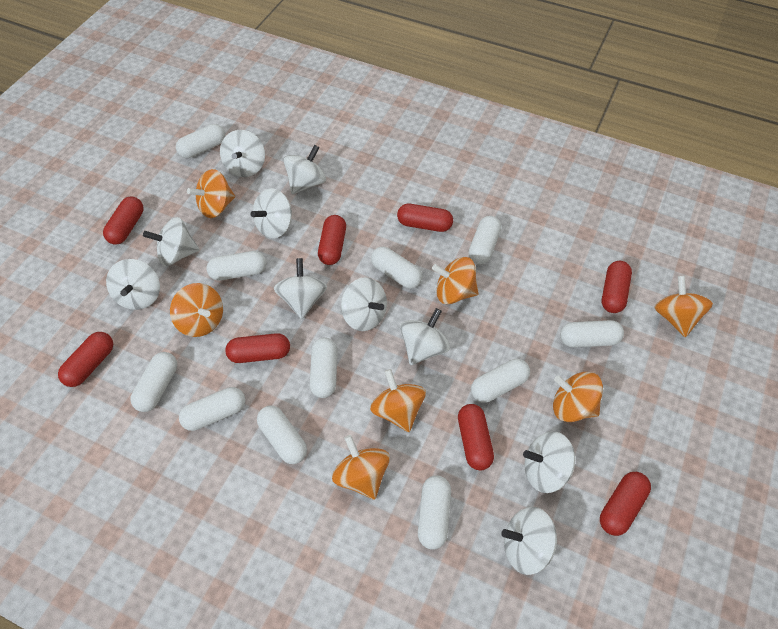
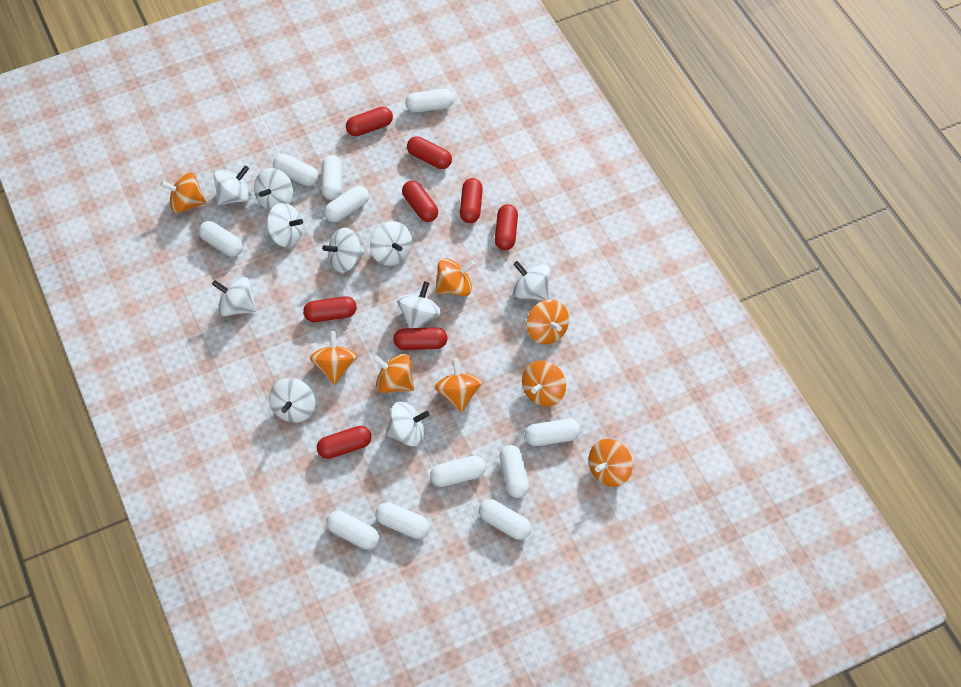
orange spinning top: [170,283,223,337] [187,169,235,218] [332,435,390,500] [370,369,426,432] [432,257,479,304] [553,372,603,422] [654,276,713,337] = 7 -> [160,172,206,213] [310,331,357,385] [373,354,414,393] [435,258,475,296] [435,358,482,413] [522,361,566,407] [527,299,569,345] [589,439,633,487] = 8

